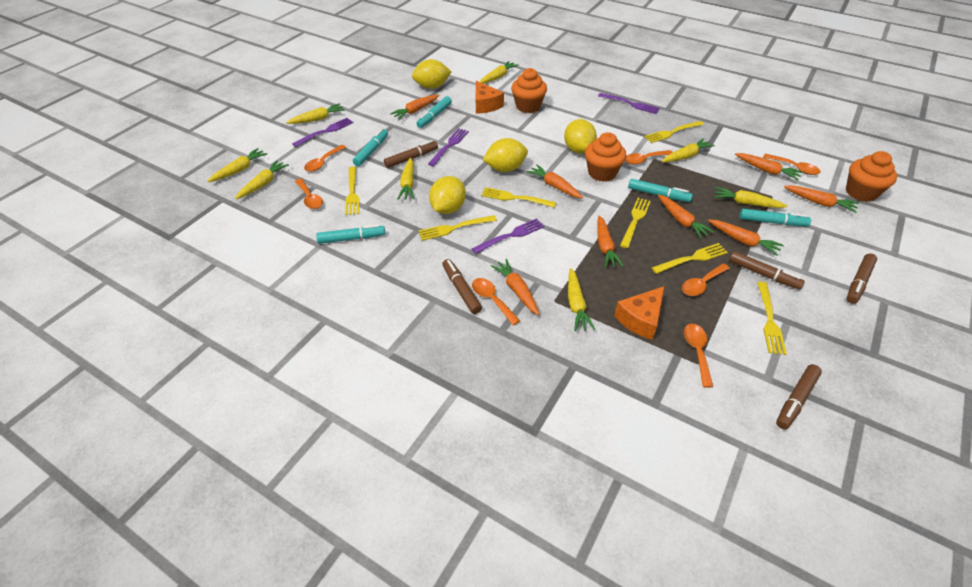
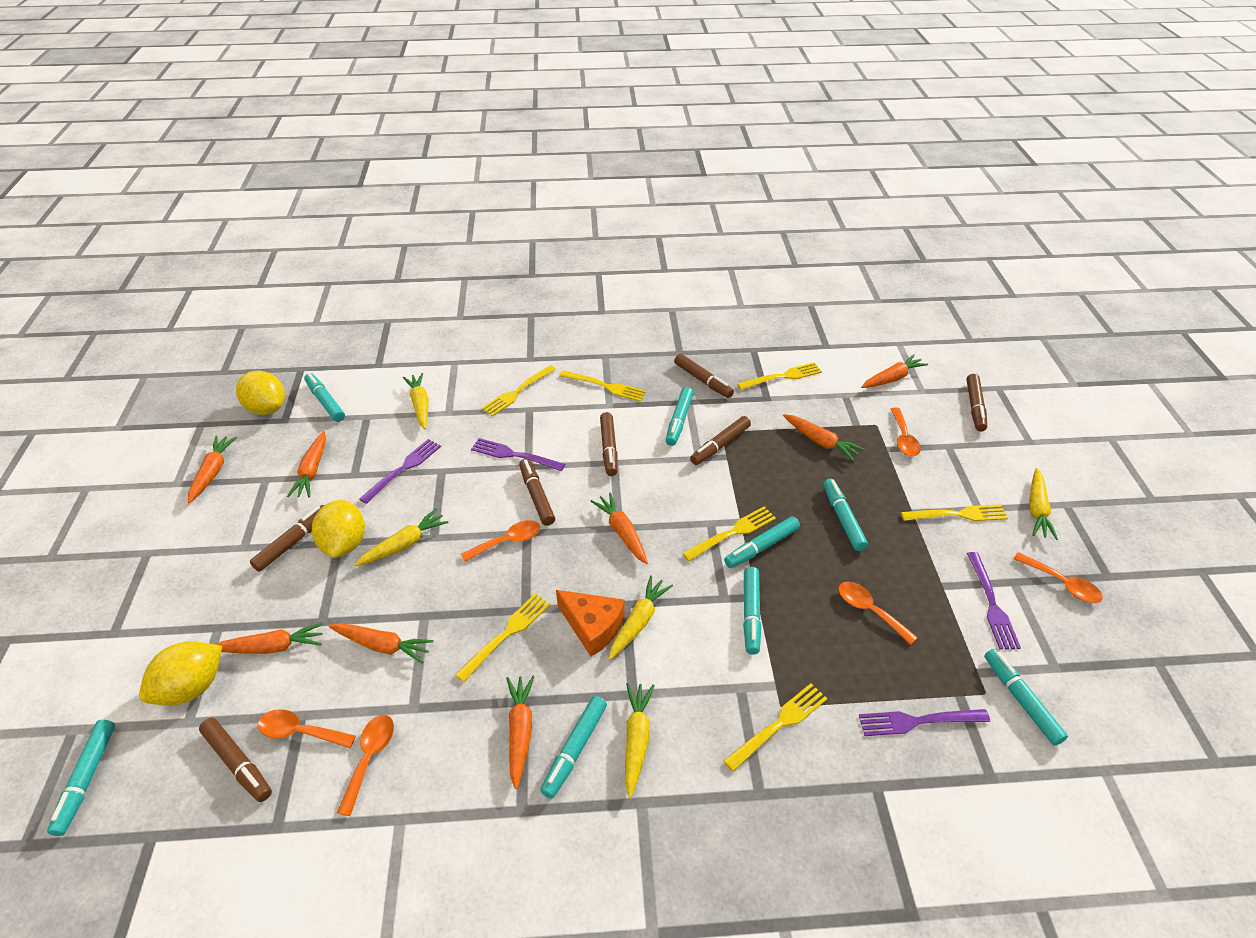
brown marker: [384,140,438,168] [442,259,482,314] [729,251,805,290] [776,364,822,429] [846,253,877,304] = 5 -> [199,718,272,802] [250,505,324,572] [519,459,555,526] [600,412,618,476] [674,354,734,398] [690,416,751,465] [967,374,987,431] = 7
orange cheese: [476,81,504,114] [614,286,664,340] = 2 -> [556,590,625,657] = 1
orange cupcake: [511,68,547,113] [585,132,626,182] [846,151,897,202] = 3 -> none = 0
orange spoon: [295,178,323,209] [304,145,346,172] [472,278,520,325] [625,150,673,165] [682,263,730,296] [684,324,713,388] [763,154,821,175] = 7 -> [258,709,356,748] [337,715,394,816] [461,520,540,562] [838,582,918,645] [891,408,921,456] [1013,552,1103,603] = 6
turquoise marker: [316,224,385,244] [353,129,388,166] [416,96,452,128] [628,179,693,202] [740,209,811,226] = 5 -> [47,720,115,836] [304,373,345,422] [540,696,607,798] [666,387,693,446] [724,516,800,568] [743,567,761,655] [824,479,868,551] [984,649,1068,745] = 8
yellow carrot: [207,148,267,182] [235,160,289,199] [286,103,345,124] [398,158,414,200] [480,61,519,84] [568,268,595,331] [662,138,715,162] [714,187,788,208] = 8 -> [354,509,449,566] [403,373,429,429] [608,575,673,660] [625,683,654,798] [1029,468,1058,540] = 5
yellow lemon: [412,59,451,89] [429,176,466,214] [483,138,528,172] [564,119,597,154] = 4 -> [139,641,222,706] [236,371,285,415] [312,500,365,558] = 3

